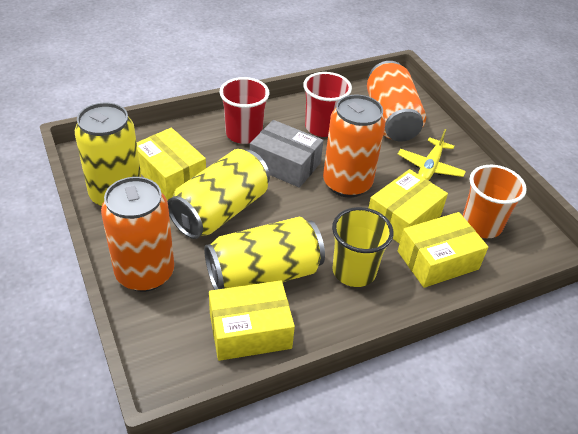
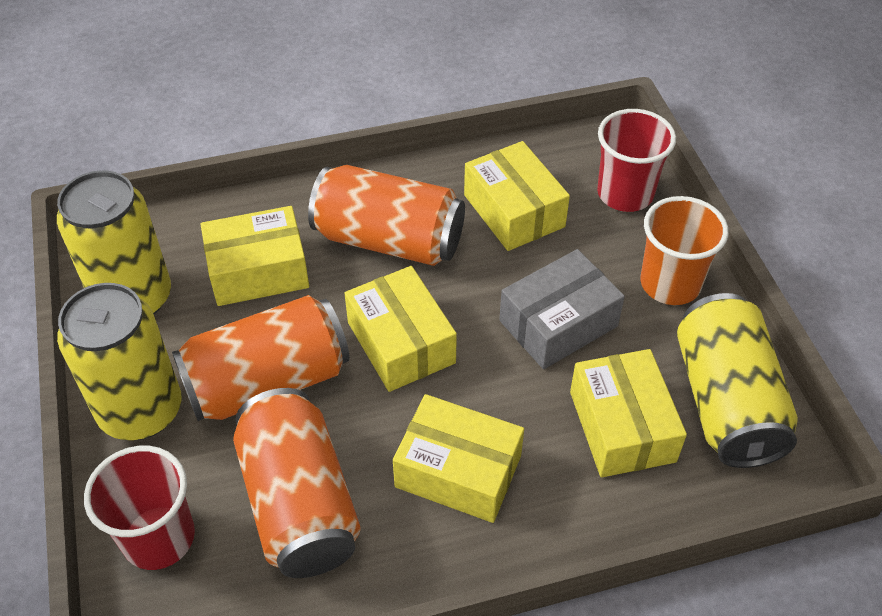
yellow box: [137,128,206,201] [209,280,295,361] [369,169,448,244] [398,212,488,288] = 4 -> [201,206,309,306] [345,266,457,392] [393,394,524,523] [464,141,570,251] [570,349,687,478] = 5
yellow cup: [332,207,393,287] = 1 -> none = 0
yellow plane: [398,129,466,180] = 1 -> none = 0

